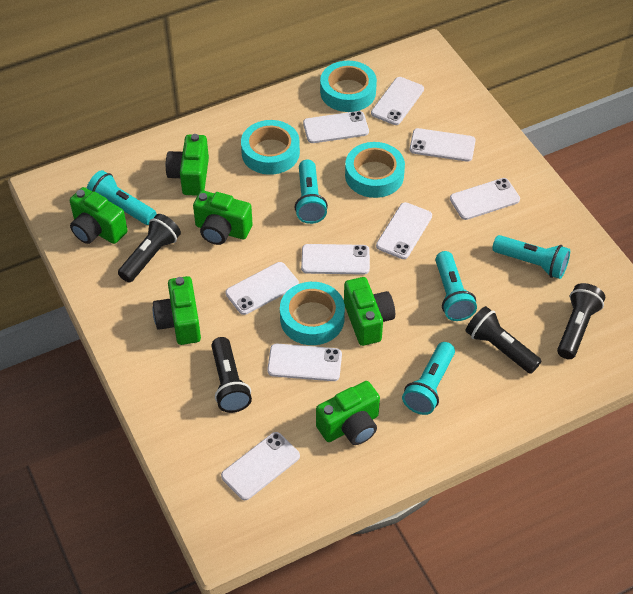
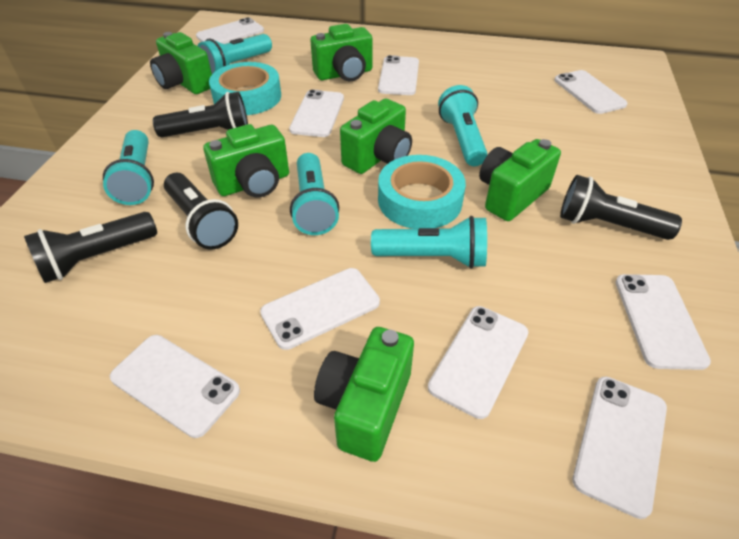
turquoise tape: [241,120,300,175] [280,282,345,345] [320,61,377,112] [345,142,405,198] = 4 -> [209,62,281,115] [378,155,466,229] = 2

